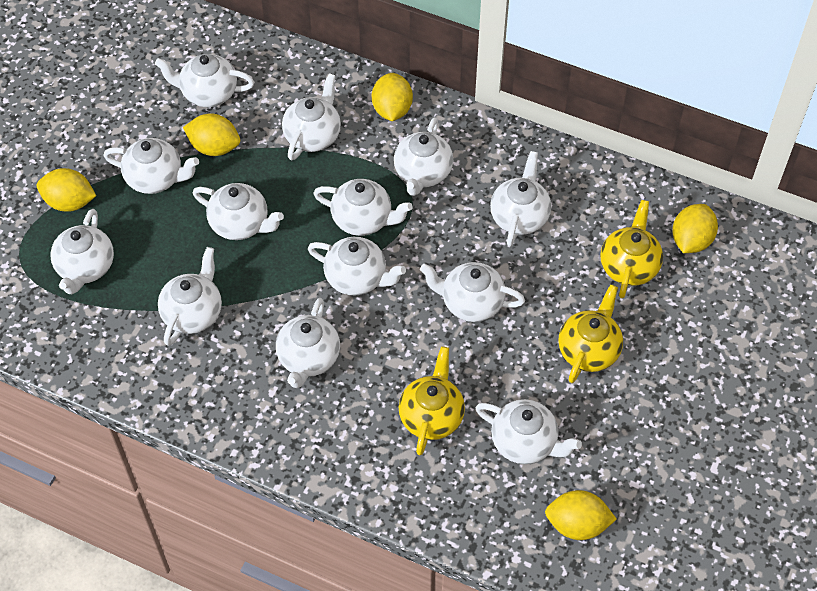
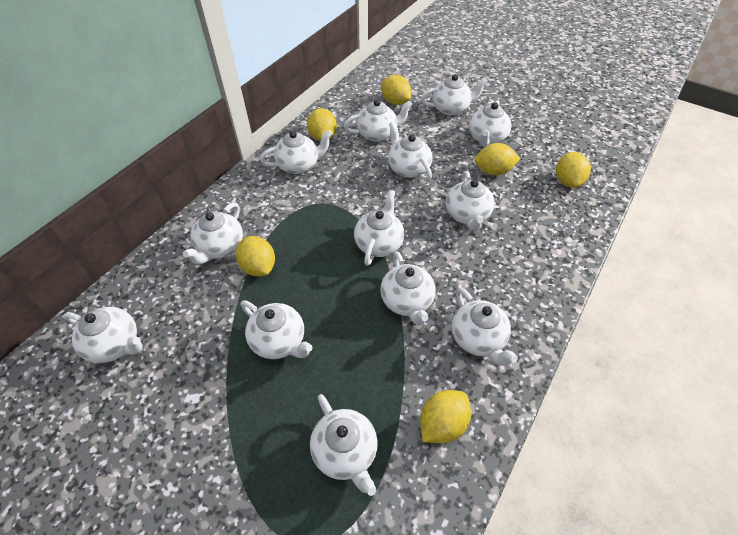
yellow lemon: [37,168,96,212] [183,113,240,156] [372,73,413,121] [545,490,616,540] [672,204,718,253] = 5 -> [236,236,275,276] [307,108,337,141] [381,75,411,105] [420,390,471,443] [475,143,520,175] [556,152,591,188] = 6
yellow teapot: [399,346,465,455] [558,284,623,383] [600,200,663,298] = 3 -> none = 0

